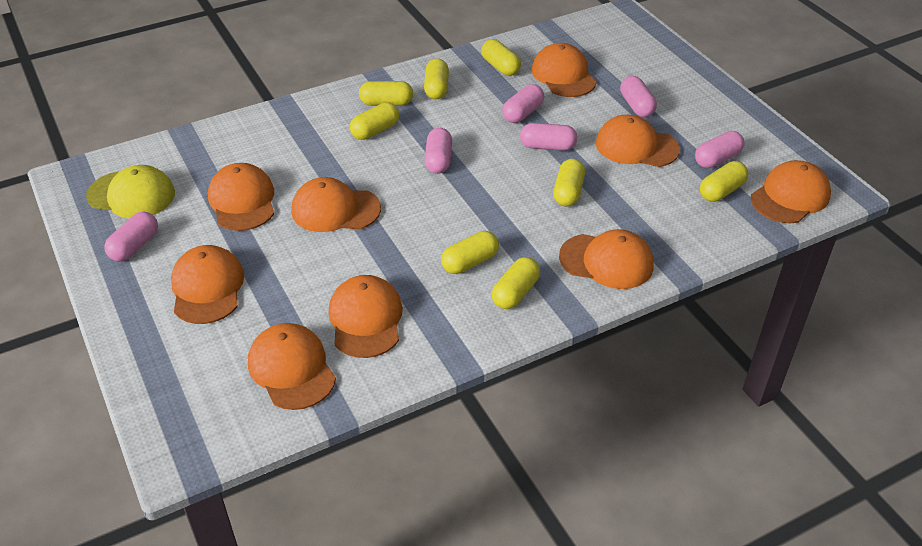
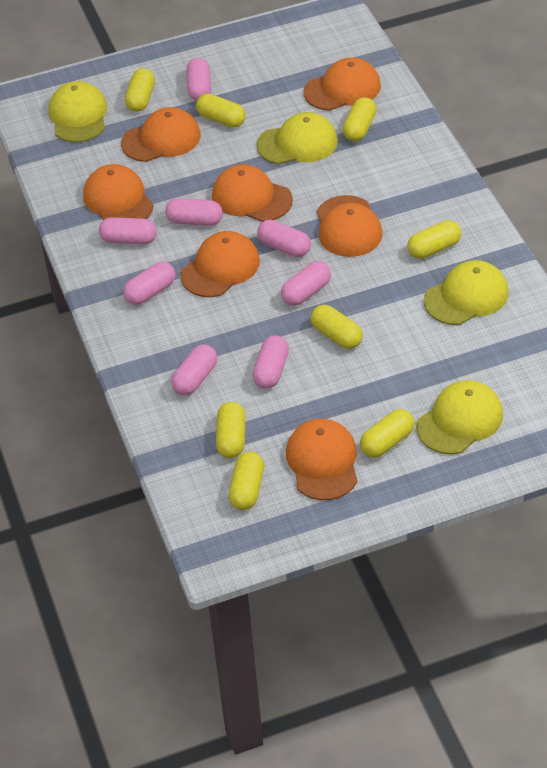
orange cap: [171,245,244,324] [208,163,274,231] [248,323,336,410] [291,177,381,232] [328,275,403,358] [532,43,597,97] [559,229,654,289] [596,115,680,167] [751,160,831,223] = 9 -> [83,164,154,220] [121,107,201,162] [180,231,260,297] [212,164,293,222] [286,419,357,500] [304,58,381,111] [317,195,383,257] = 7
pink capsule: [104,212,158,261] [424,128,452,174] [502,84,544,123] [520,123,577,151] [620,76,657,117] [695,131,744,168] = 6 -> [99,217,157,244] [123,262,176,305] [165,198,223,226] [171,344,217,395] [186,58,211,101] [253,335,289,389] [257,220,311,257] [281,261,331,306] = 8
yellow cap: [86,165,175,218] = 1 -> [49,81,107,142] [257,112,338,164] [416,380,503,455] [424,260,508,325] = 4

